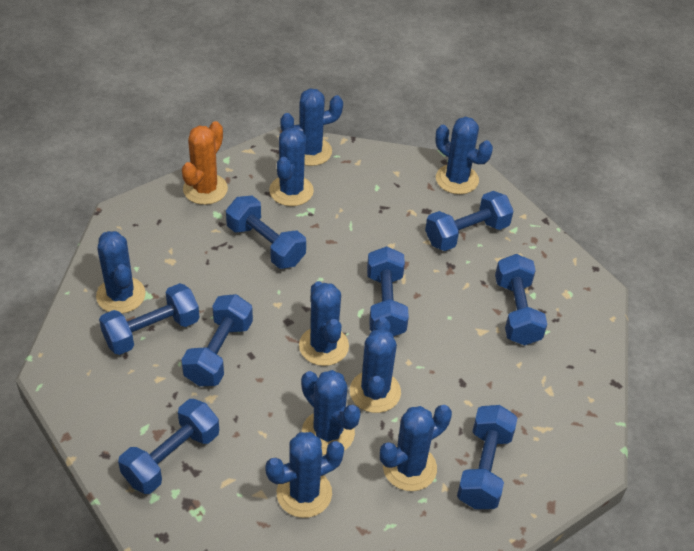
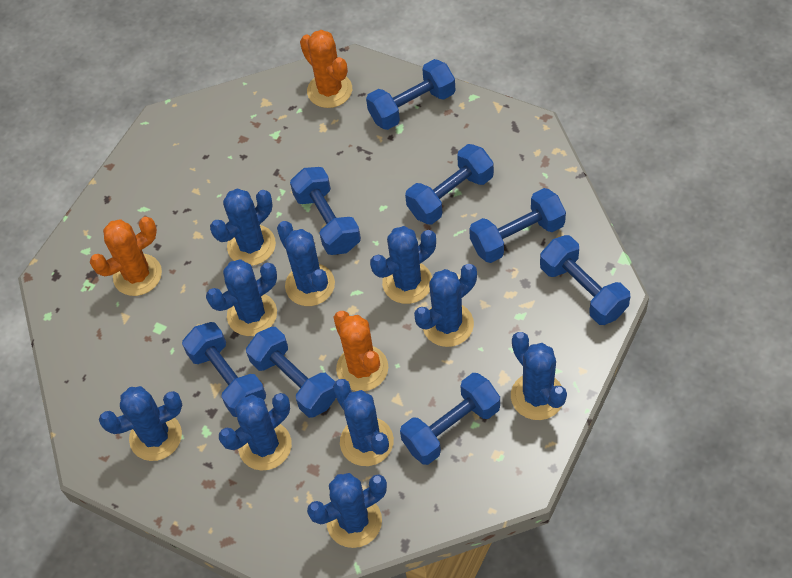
blue cactus: [96,231,146,314] [265,432,344,518] [269,128,314,206] [280,88,343,166] [299,281,349,366] [301,370,361,455] [350,317,401,413] [380,405,452,491] [435,117,493,194] = 9 -> [99,386,182,461] [206,259,277,336] [210,189,276,266] [219,393,292,470] [277,221,335,306] [307,473,387,548] [333,379,394,466] [370,226,436,304] [414,264,477,347] [511,332,567,420] = 10
orange cactus: [182,121,228,205] = 1 -> [90,217,162,296] [300,30,352,108] [334,311,388,391] = 3

